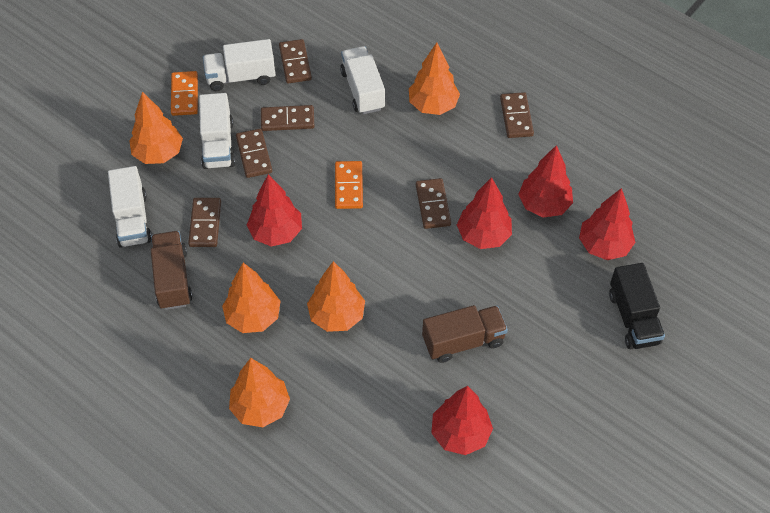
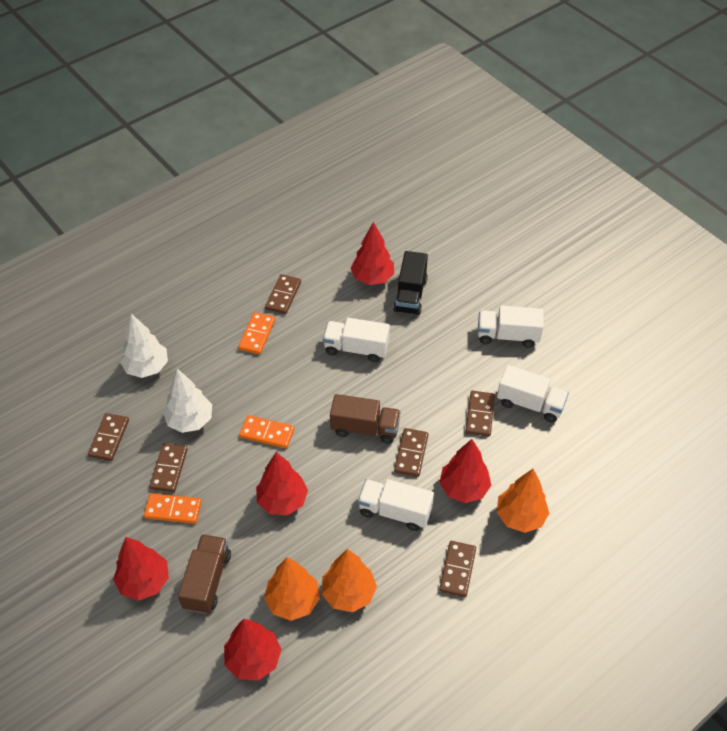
orange domino: [171,71,198,116] [335,161,363,209] = 2 -> [144,493,202,524] [238,312,275,354] [239,415,294,448] = 3
orange tree: [129,92,183,164] [222,263,281,333] [229,358,290,427] [307,261,365,332] [409,43,460,115] = 5 -> [264,557,320,621] [322,549,377,612] [497,469,549,533] = 3
white tree: none = 0 -> [120,314,168,378] [163,369,212,433] = 2

